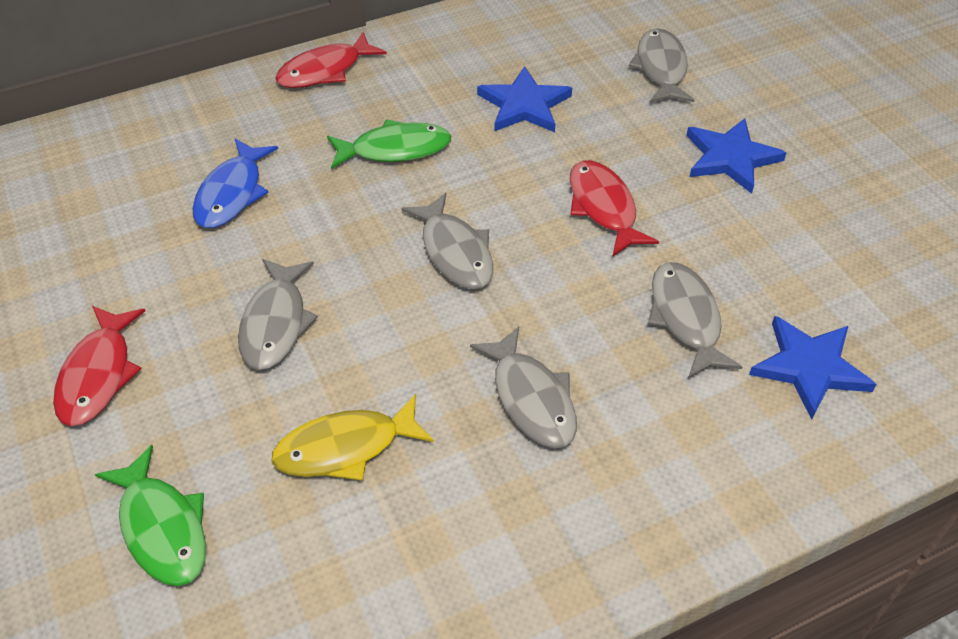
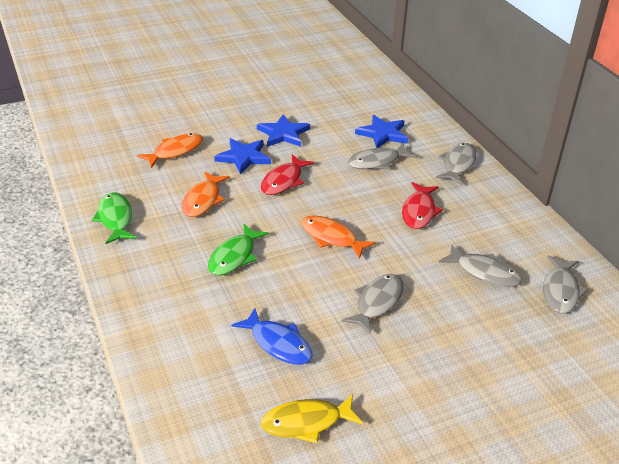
orange fish: none = 0 -> [137,133,203,168] [182,171,230,217] [302,215,376,259] = 3
red fish: [53,306,145,426] [275,32,387,88] [570,160,659,257] = 3 -> [261,154,314,195] [402,182,443,229] = 2

